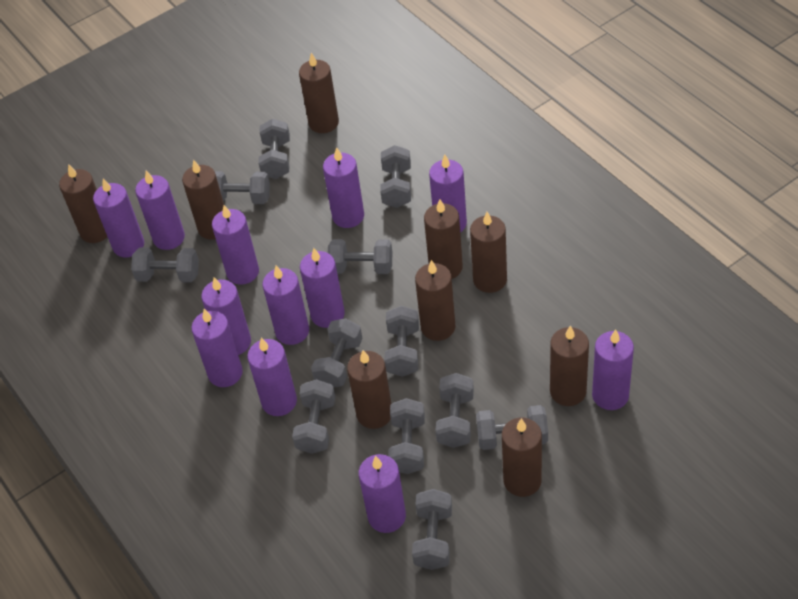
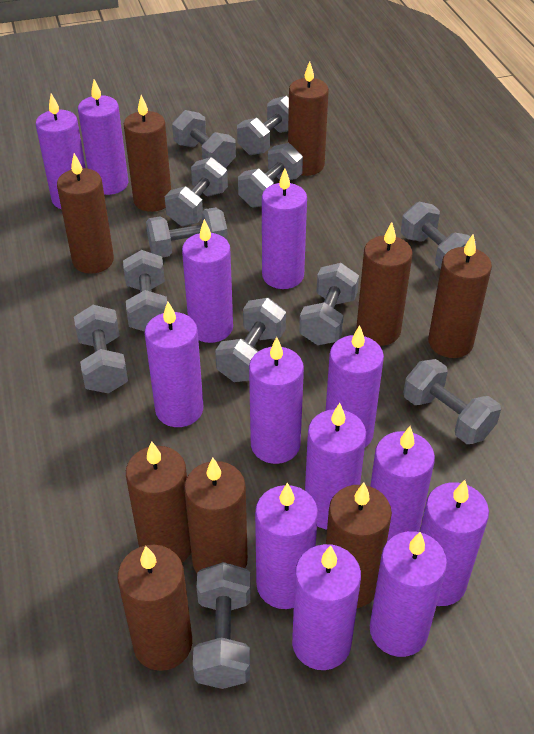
purple candle: [93,178,144,257] [135,171,185,250] [191,309,243,387] [201,277,251,355] [212,205,259,285] [247,338,297,416] [262,266,309,345] [300,248,345,328] [323,147,364,228] [359,454,406,533] [429,155,467,233] [592,329,634,410] = 12 -> [36,94,86,209] [78,80,128,195] [145,302,203,427] [182,219,233,343] [249,337,304,464] [255,483,318,609] [262,168,307,289] [292,544,361,670] [305,403,366,529] [326,325,384,447] [370,426,435,541] [370,531,447,657] [420,480,489,606] = 13

